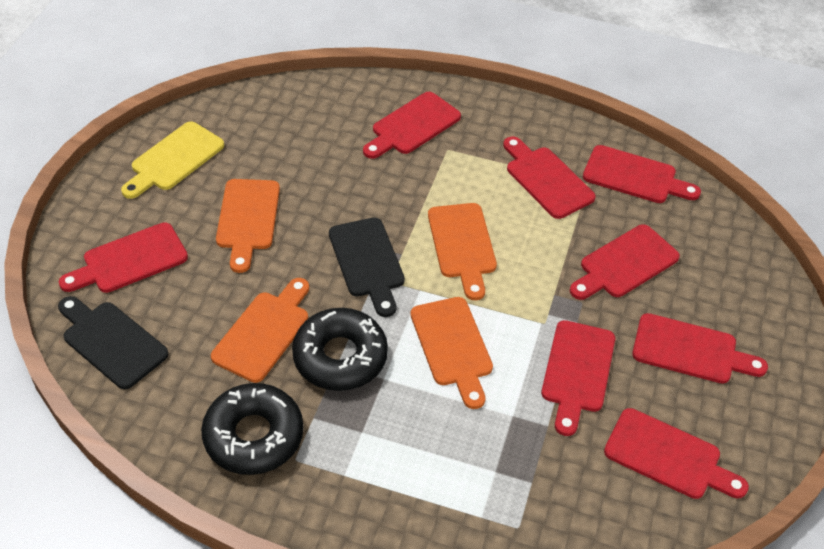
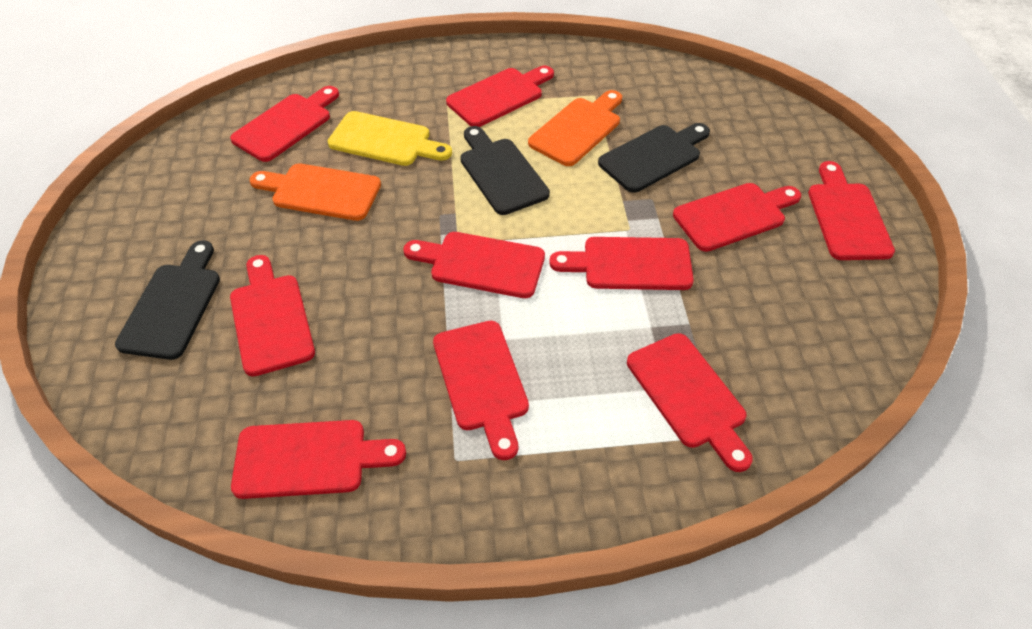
black cutting board: [58,296,169,389] [329,217,405,317] = 2 -> [115,240,220,360] [460,126,550,215] [598,123,710,193] = 3
black donut: [201,383,303,475] [292,308,388,391] = 2 -> none = 0
orange cutting board: [211,278,309,383] [216,179,280,273] [410,297,493,409] [428,203,497,300] = 4 -> [249,163,381,221] [528,90,622,166] = 2
red cutting board: [59,222,188,293] [363,92,461,159] [503,136,596,219] [541,320,615,436] [570,224,680,300] [583,145,701,203] [604,408,749,499] [632,313,768,384] = 8 -> [230,86,339,162] [230,255,315,377] [231,420,406,499] [403,232,545,298] [433,321,529,460] [446,66,554,127] [549,237,694,290] [627,333,753,472] [673,183,801,252] [808,161,895,260] = 10

